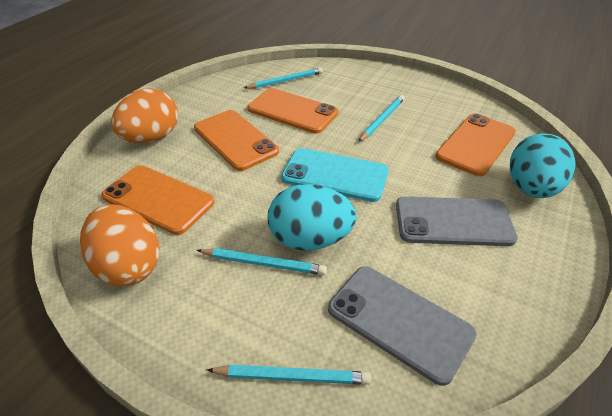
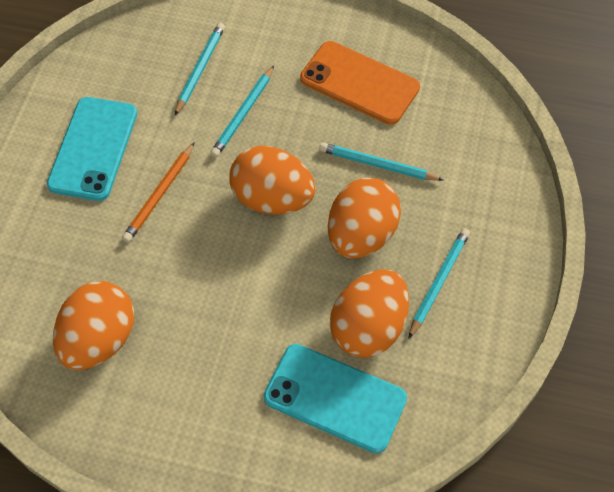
grey phone: [328,266,477,386] [396,196,518,246] = 2 -> none = 0
orange egg: [80,204,159,286] [111,88,178,143] = 2 -> [53,281,134,370] [229,146,316,215] [328,178,401,259] [330,269,409,358] = 4
orange pencil: none = 0 -> [122,142,195,243] = 1
orange phone: [102,165,215,235] [194,110,279,171] [247,88,338,134] [435,114,516,176] = 4 -> [300,41,420,125] = 1
turquoise egg: [268,184,357,250] [510,133,576,198] = 2 -> none = 0
turquoise phone: [281,148,389,202] = 1 -> [47,97,137,201] [263,344,407,454] = 2

